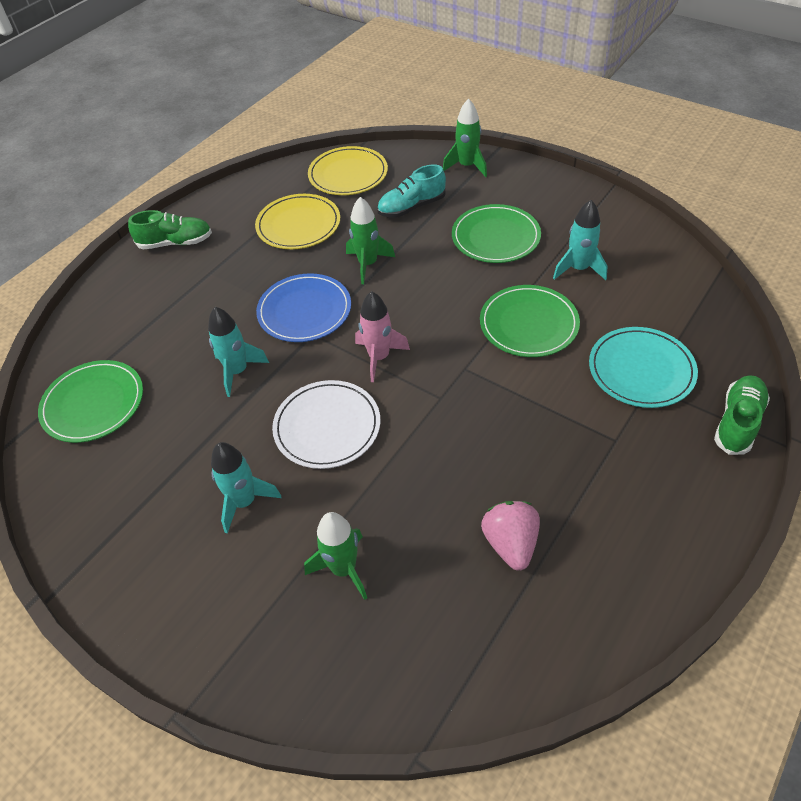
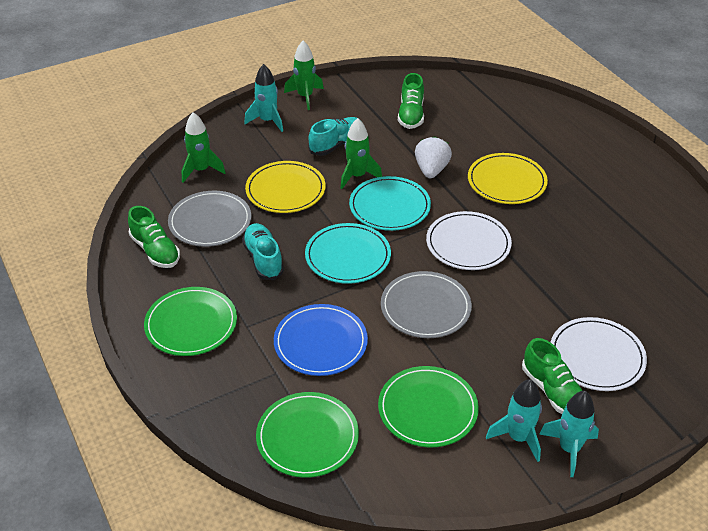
green shoe: [128,210,212,249] [714,375,770,455] = 2 -> [128,206,180,268] [398,73,424,129] [522,338,583,414] = 3
grey plate: none = 0 -> [168,191,251,247] [381,271,472,338] = 2
pink rocket: [355,291,410,382] = 1 -> none = 0
pink strawberry: [481,501,540,570] = 1 -> none = 0
turquoise plate: [589,327,698,408] = 1 -> [305,223,391,284] [349,176,431,231] = 2
turquoise shoe: [377,164,446,218] = 1 -> [242,223,284,280] [308,117,357,156] = 2
white plate: [272,380,380,469] = 1 -> [426,211,512,270] [551,317,647,391] = 2
white strawberry: none = 0 -> [415,136,452,178] = 1

